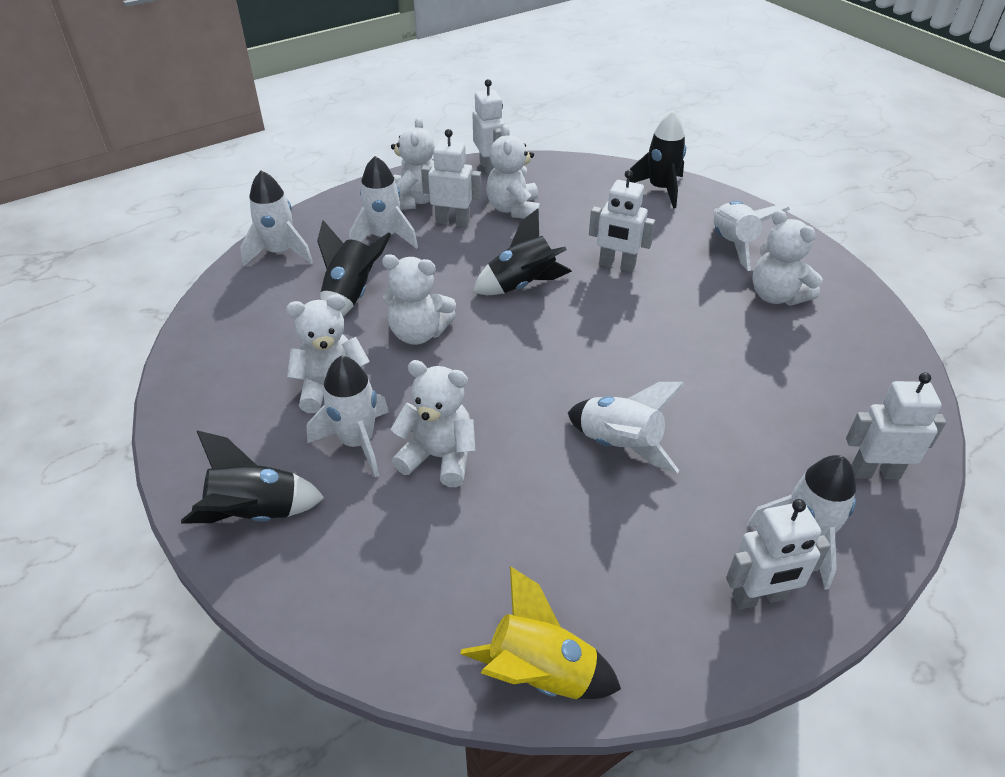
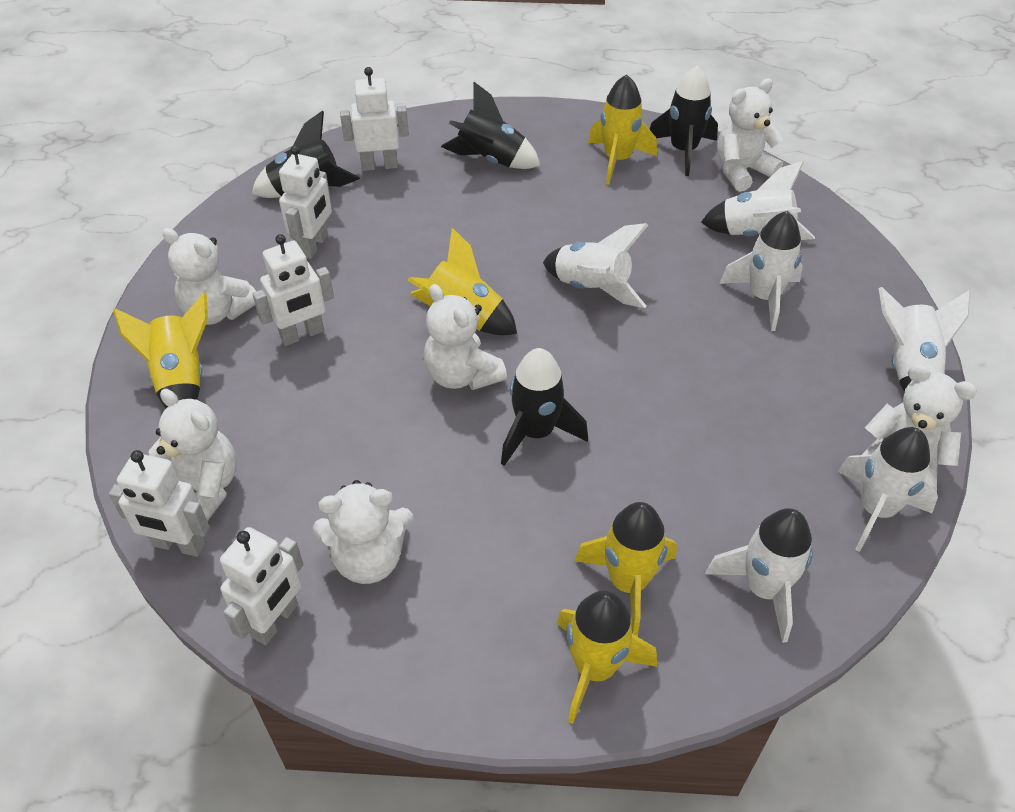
yellow rocket: [460,566,621,699] = 1 -> [113,292,208,409] [407,228,517,335] [557,591,657,724] [575,502,677,637] [588,74,657,185] = 5

